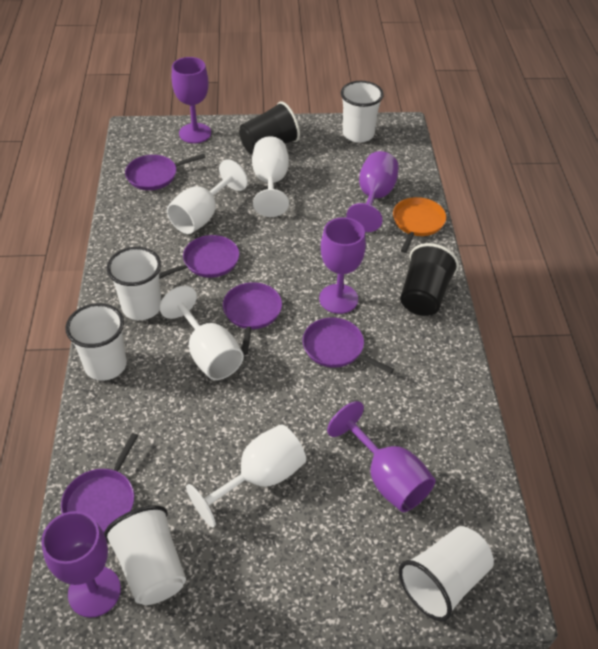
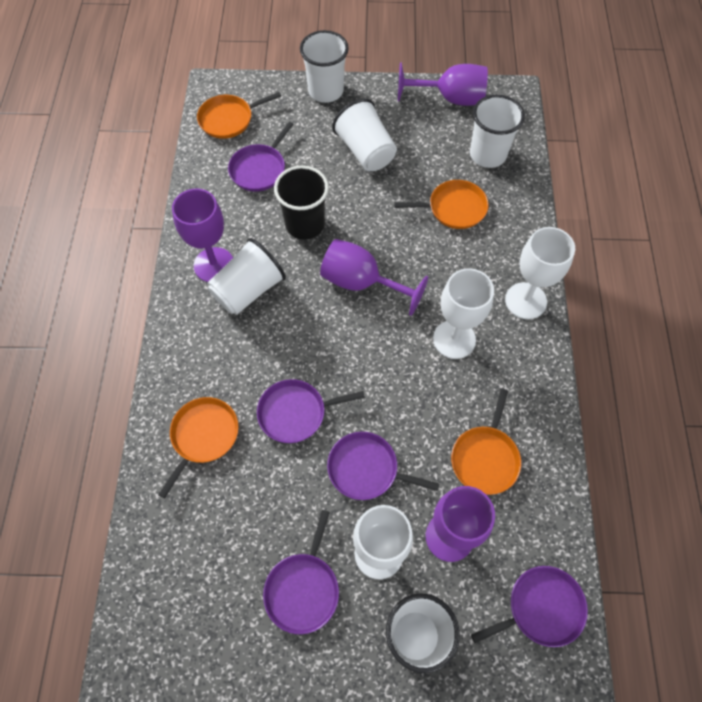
black cup: [239,101,300,155] [400,243,459,316] = 2 -> [274,166,329,240] = 1
orange pan: [393,197,446,253] = 1 -> [158,397,239,498] [197,92,281,139] [394,180,489,229] [451,389,521,495] = 4
purple goblet: [41,511,121,618] [172,57,211,143] [319,218,366,314] [327,401,436,512] [346,151,399,232] = 5 -> [172,188,233,282] [320,239,428,316] [398,62,488,106] [426,486,495,562] = 4
white goblet: [159,286,244,380] [167,159,248,234] [186,425,306,527] [252,136,289,217] = 4 -> [353,505,413,579] [433,268,494,359] [505,227,575,319] = 3

